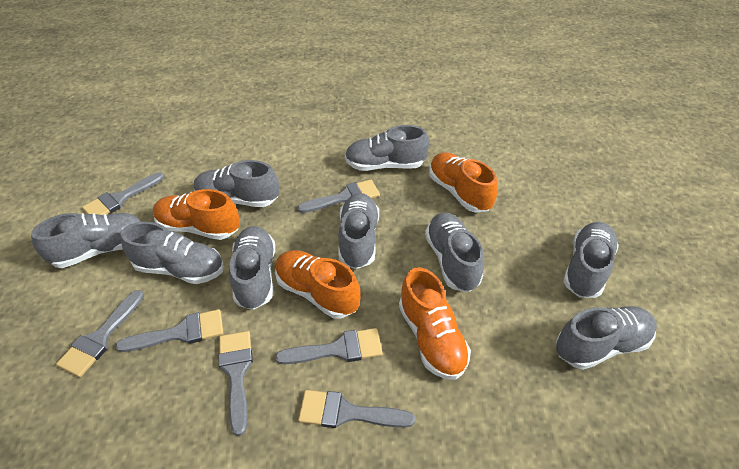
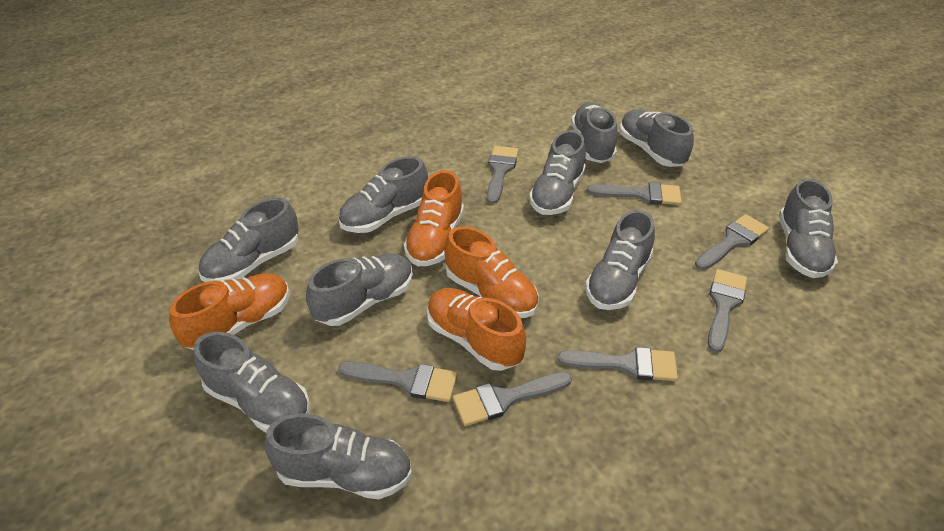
grey shoe: [31,213,141,268] [121,222,224,284] [194,160,279,207] [229,226,275,310] [338,193,379,269] [345,125,429,171] [425,213,484,292] [556,306,657,370] [563,222,619,298] = 9 -> [193,332,310,432] [198,197,298,282] [264,414,412,499] [306,253,413,326] [338,156,428,233] [529,130,586,215] [571,102,618,163] [585,210,655,310] [619,109,694,167] [779,178,838,278] = 10

